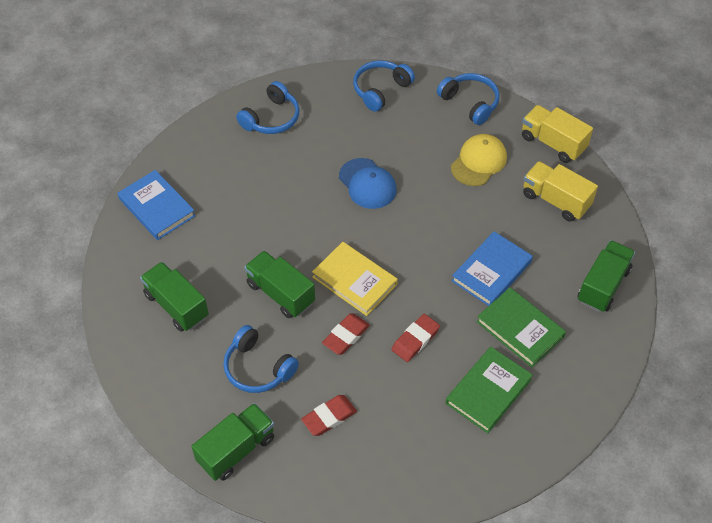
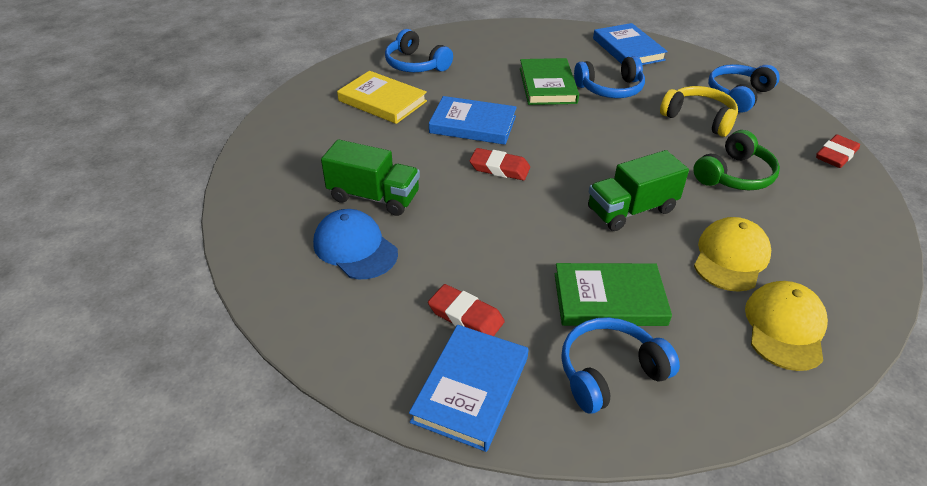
blue book: [118,170,195,240] [452,231,533,306] = 2 -> [409,325,529,452] [429,96,517,145] [593,23,668,65] = 3
green headphones: none = 0 -> [693,130,780,190] = 1
green truck: [140,262,209,331] [191,403,274,481] [244,251,315,318] [578,240,635,312] = 4 -> [321,139,420,216] [588,150,689,231] = 2
yellow cap: [451,134,507,186] = 1 -> [694,217,771,292] [745,281,828,371] = 2
yellow headphones: none = 0 -> [660,86,738,137] = 1
yellow truck: [522,105,593,163] [523,161,598,222] = 2 -> none = 0

